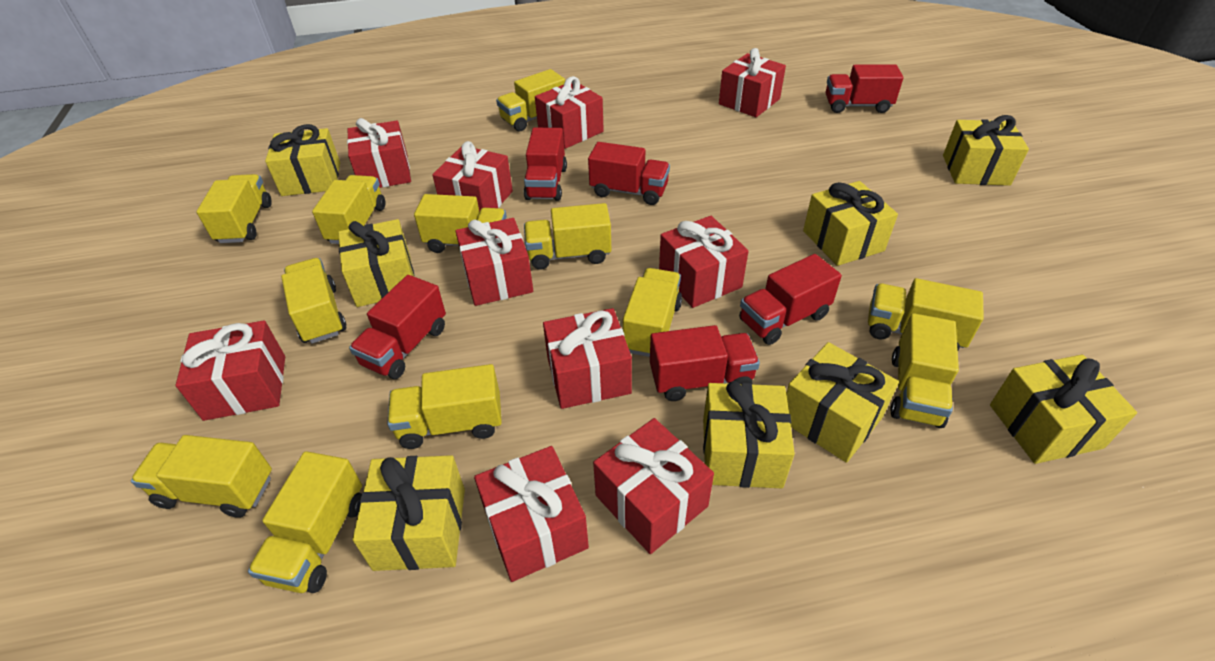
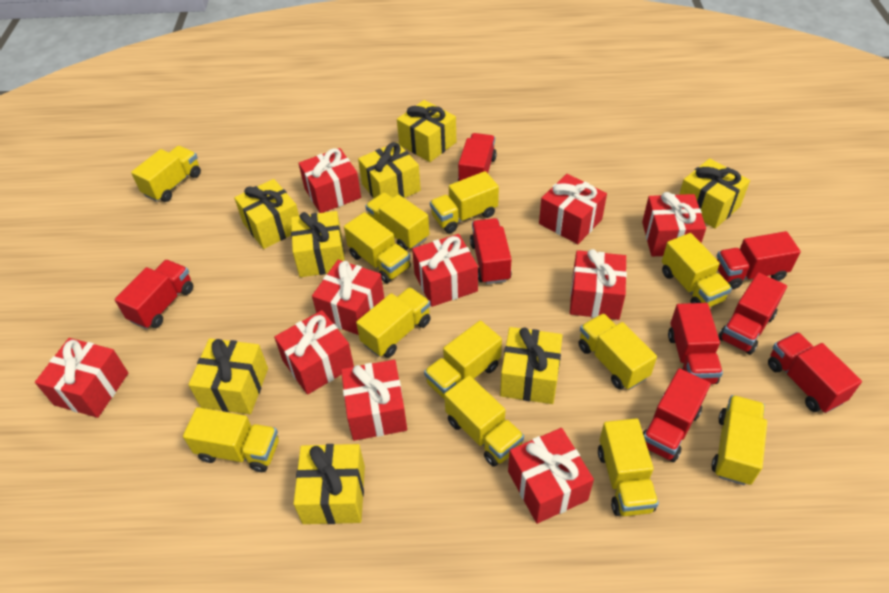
red truck: [349,275,446,379] [524,128,567,201] [588,142,670,205] [650,325,760,401] [739,254,842,345] [826,64,903,113] = 6 -> [115,260,193,329] [458,133,497,181] [470,218,512,284] [643,368,711,462] [668,303,723,384] [717,231,801,289] [718,273,787,355] [768,332,862,413] = 8

